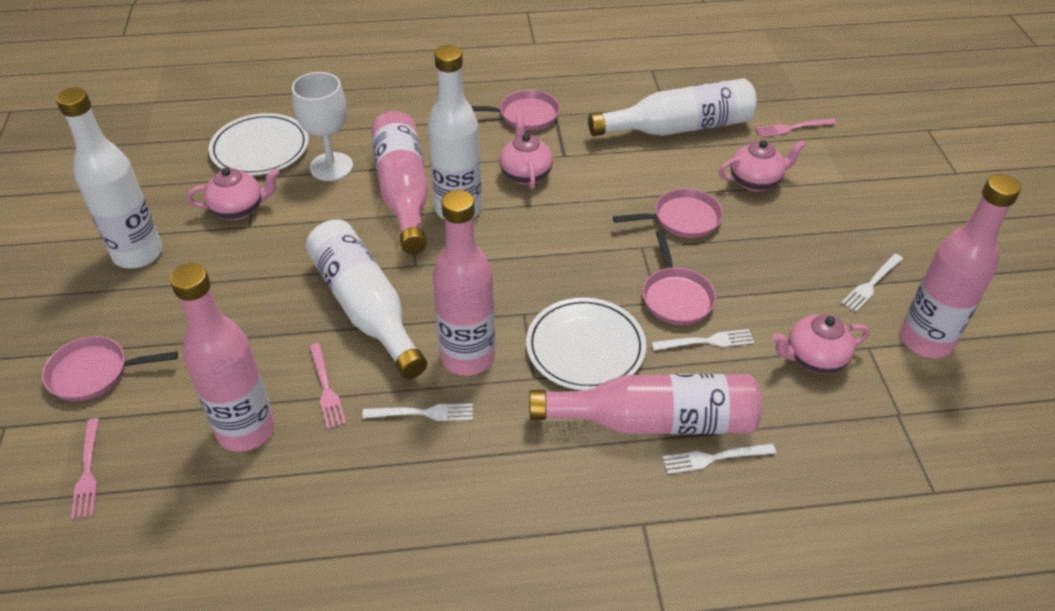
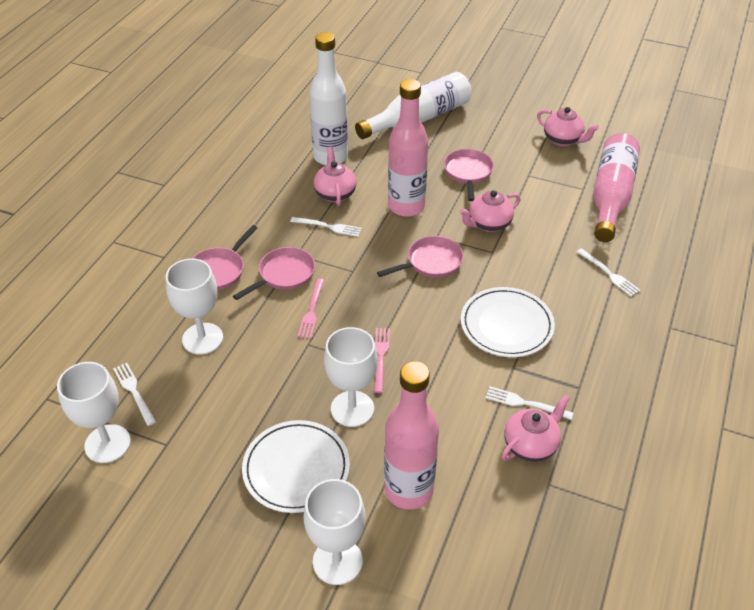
pink bottle: [170,263,275,452] [371,111,428,254] [433,190,495,376] [530,374,762,434] [900,174,1021,358] = 5 -> [384,361,439,510] [388,79,428,217] [593,133,640,242] = 3
pink fork: [71,418,99,520] [309,343,346,429] [756,119,836,137] = 3 -> [298,279,324,339] [374,328,390,393] = 2
white bottle: [56,87,162,268] [306,219,427,379] [428,45,482,219] [588,78,757,136] = 4 -> [309,32,348,165] [355,72,471,139] = 2
white goblet: [292,72,353,181] = 1 -> [57,362,131,463] [166,258,223,355] [303,479,366,585] [324,327,377,427] = 4

